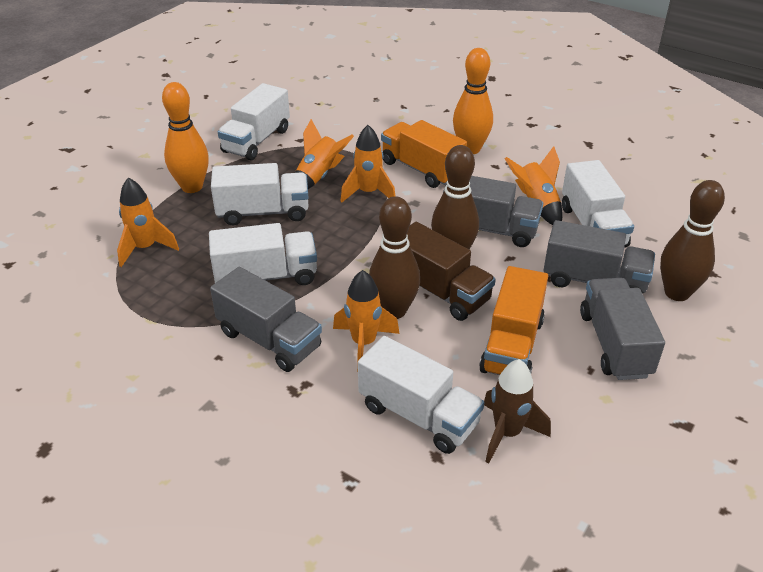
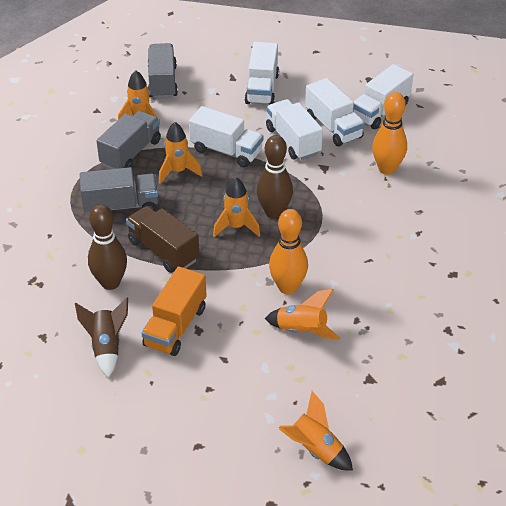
brown bowling pin: [369,196,420,319] [431,145,479,249] [660,180,725,301] = 3 -> [88,204,127,290] [257,135,293,219] = 2
grey truck: [210,267,322,372] [443,176,543,247] [544,220,655,294] [580,278,665,380] = 4 -> [80,167,158,213] [96,111,161,169] [148,43,178,99] = 3
orange truck: [381,120,467,188] [479,266,548,375] = 2 -> [142,266,207,356] = 1

